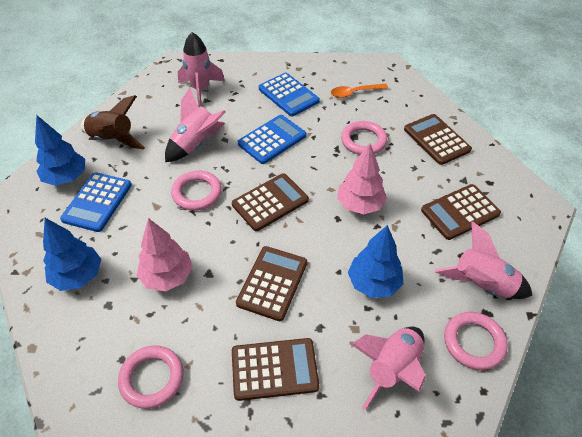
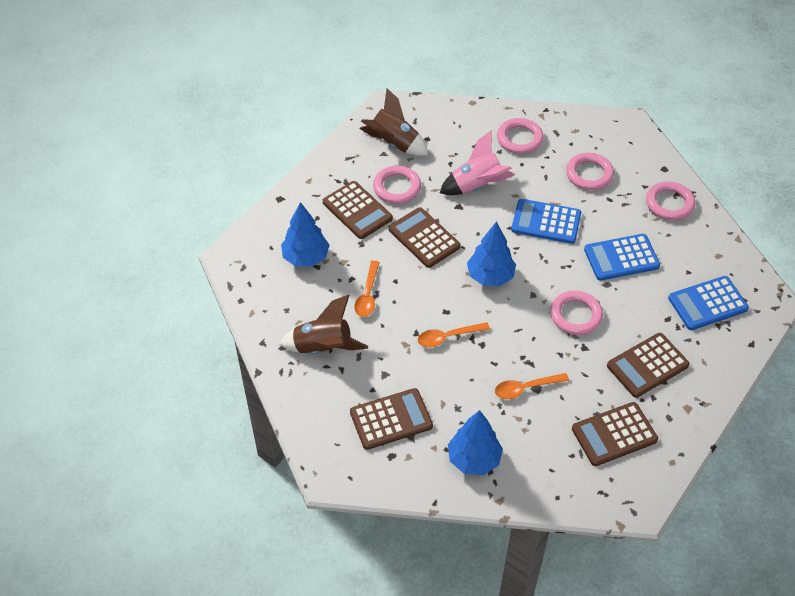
brown rocket: [81,95,145,149] = 1 -> [279,295,368,354] [359,88,428,156] = 2
orange spoon: [331,84,388,98] = 1 -> [354,261,380,317] [418,322,490,347] [495,373,569,399] = 3
pink ring: [118,345,184,409] [171,171,222,211] [341,121,388,155] [444,312,508,370] = 4 -> [373,166,421,204] [497,118,544,154] [550,291,603,335] [566,153,614,190] [646,181,695,220] = 5
pink rocket: [165,88,226,162] [178,32,225,107] [351,327,426,410] [435,222,533,299] = 4 -> [440,130,515,195] = 1
pink tree: [137,218,193,291] [337,143,387,215] = 2 -> none = 0

